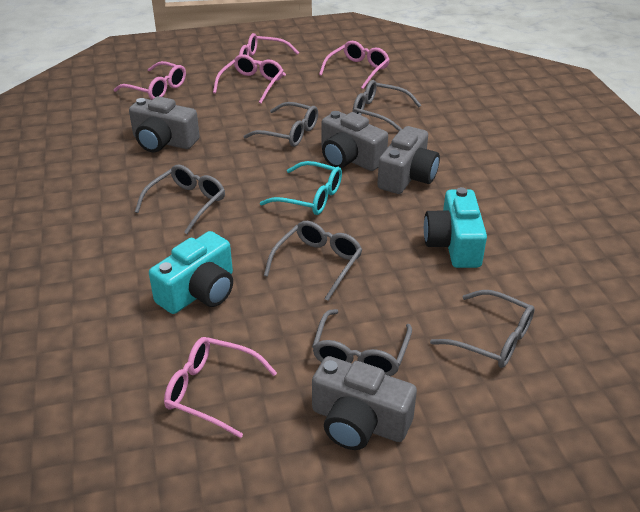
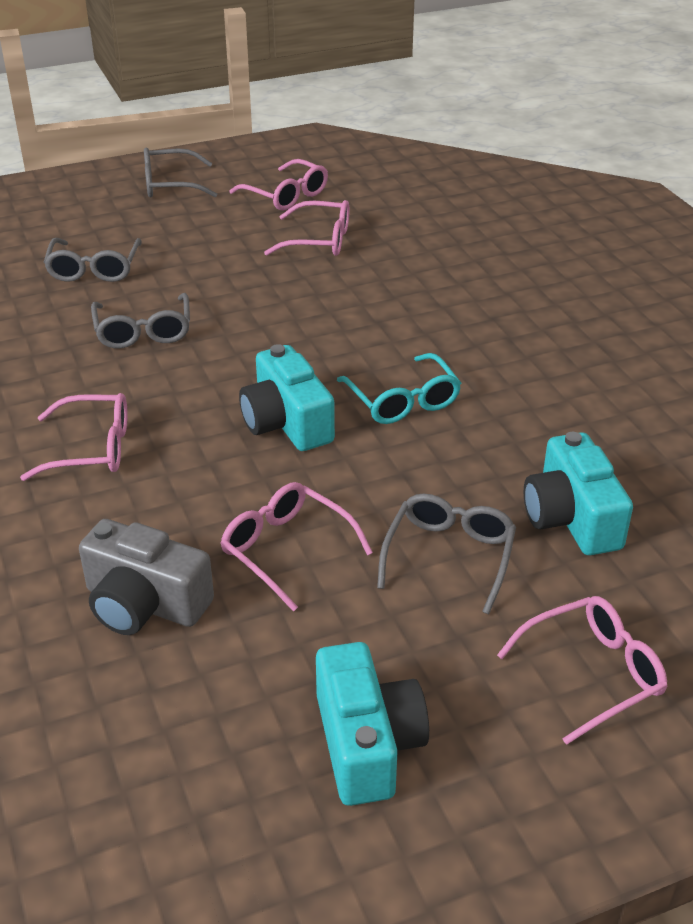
grey camera: [129,96,200,152] [312,356,417,450] [321,111,388,171] [377,126,440,194] = 4 -> [79,519,214,635] = 1
grey glasses: [135,165,225,234] [244,102,318,147] [264,221,362,301] [312,309,412,376] [353,80,421,131] [430,290,535,368] = 6 -> [44,238,141,282] [91,293,190,348] [144,148,217,197] [377,493,516,614] = 4
turquoise camera: [149,231,233,314] [424,187,487,268] = 2 -> [239,344,335,451] [316,642,429,806] [524,432,633,555] = 3

